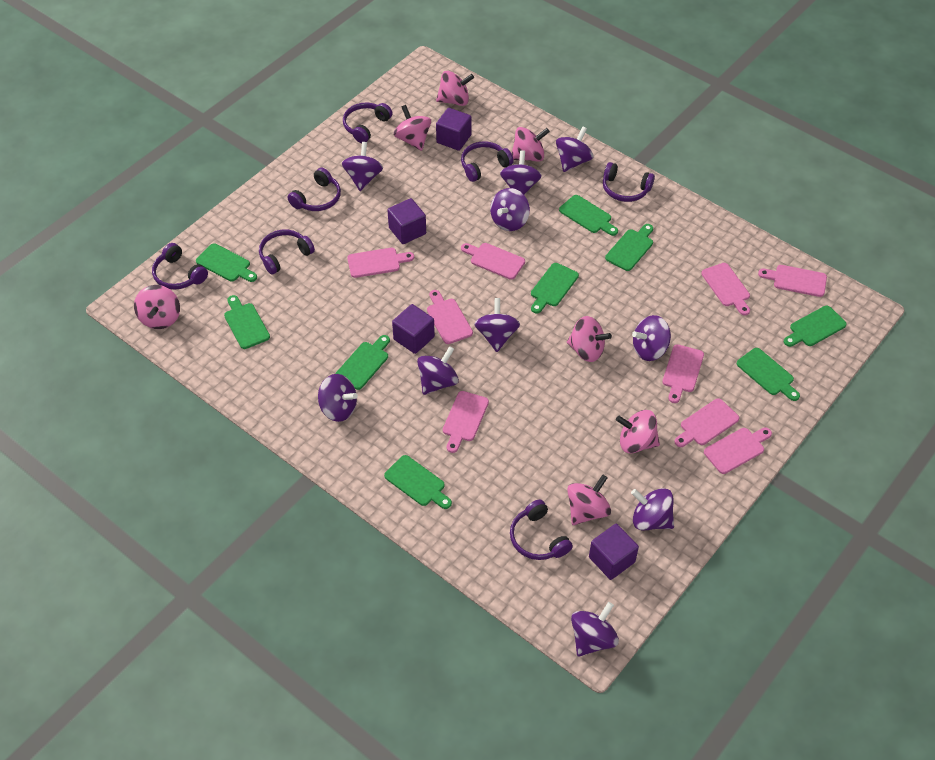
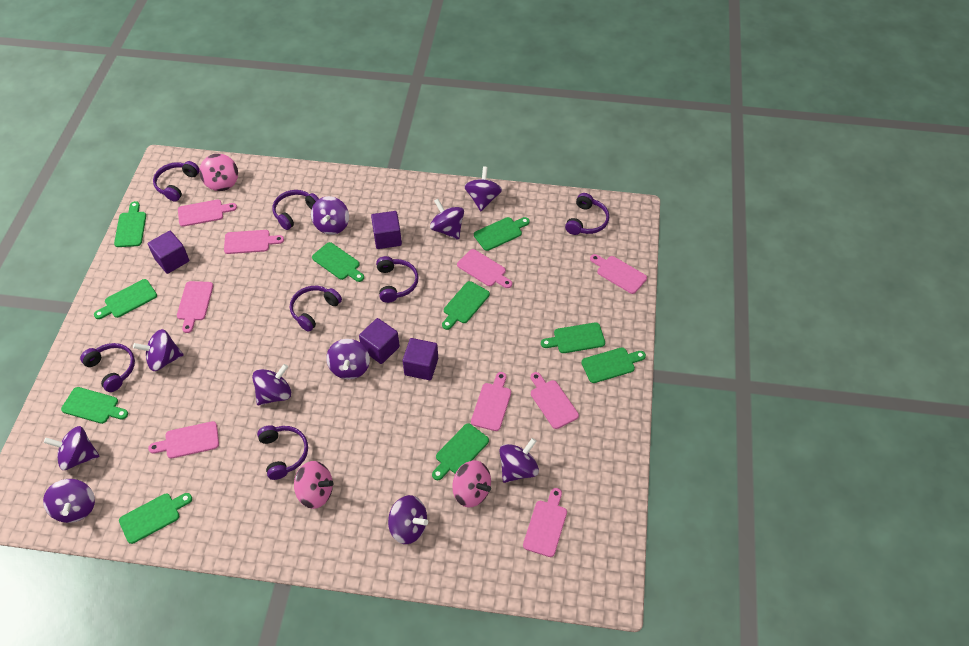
green cutting board: [196,244,257,282] [224,295,270,349] [335,335,390,390] [384,455,452,509] [531,263,579,314] [559,195,618,236] [605,224,653,271] [737,348,800,401] [784,306,847,347] = 9 -> [61,387,128,424] [94,279,157,319] [114,201,146,247] [119,493,192,544] [312,242,364,282] [432,423,489,480] [442,281,490,330] [474,217,530,251] [541,322,605,353] [581,348,646,383] = 10
pink spinning top: [134,285,180,329] [394,105,431,151] [436,71,474,106] [512,127,550,162] [567,316,612,362] [567,475,611,525] [616,410,660,453] = 7 -> [199,154,238,191] [294,461,333,509] [452,461,491,507] = 3

